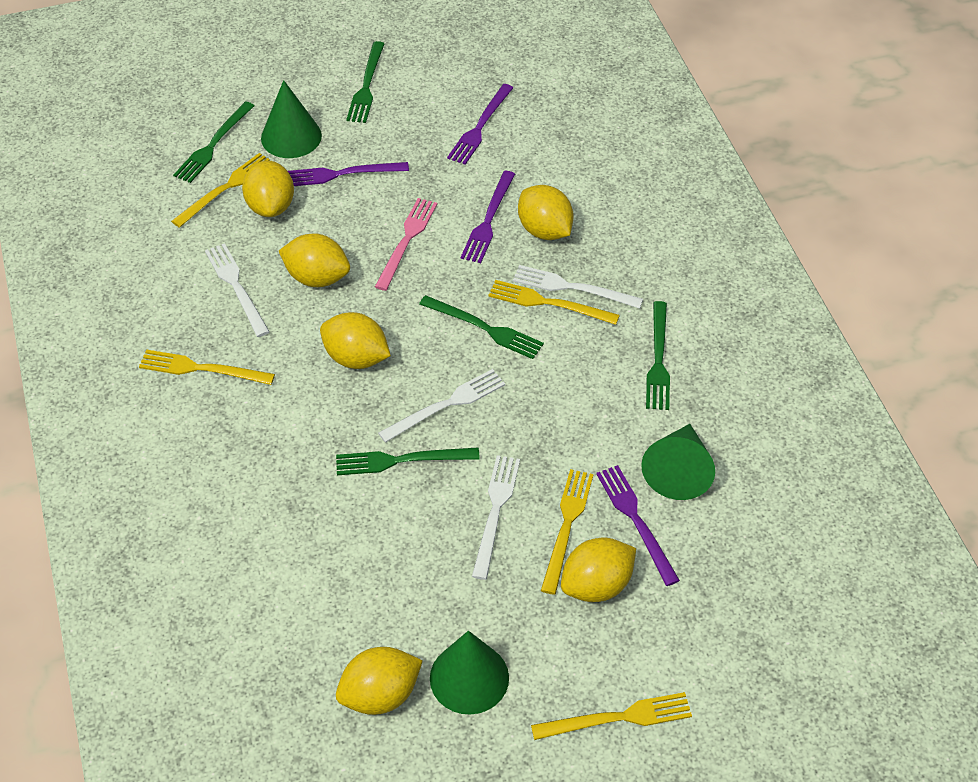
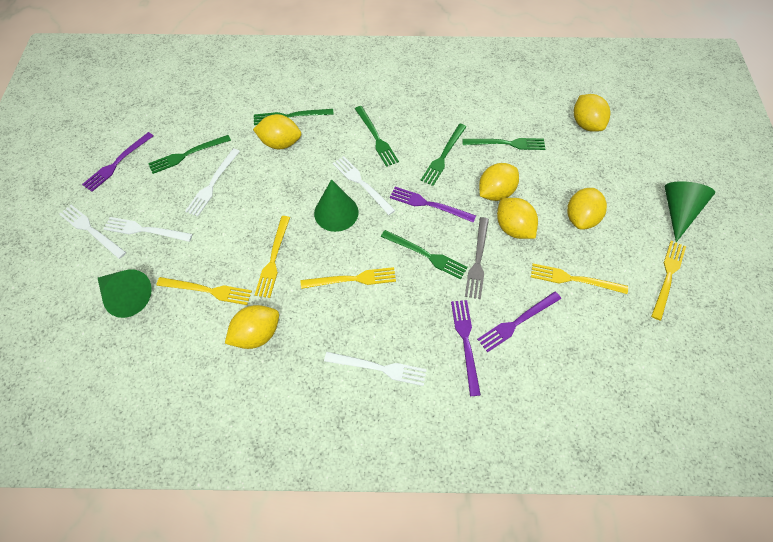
green fork: [173,101,254,183] [336,447,480,475] [346,41,384,123] [419,295,544,359] [646,301,670,410] = 5 -> [148,135,231,174] [254,109,334,125] [355,106,399,167] [381,230,468,280] [421,124,466,186] [462,138,545,150] = 6
grey fork: none = 0 -> [465,217,489,299] = 1
pink fork: [375,198,437,291] = 1 -> none = 0
white fork: [205,243,270,337] [378,369,505,443] [472,455,520,580] [513,265,643,309] = 4 -> [59,205,126,259] [104,217,193,242] [185,148,240,217] [324,352,427,386] [333,156,395,215] = 5

